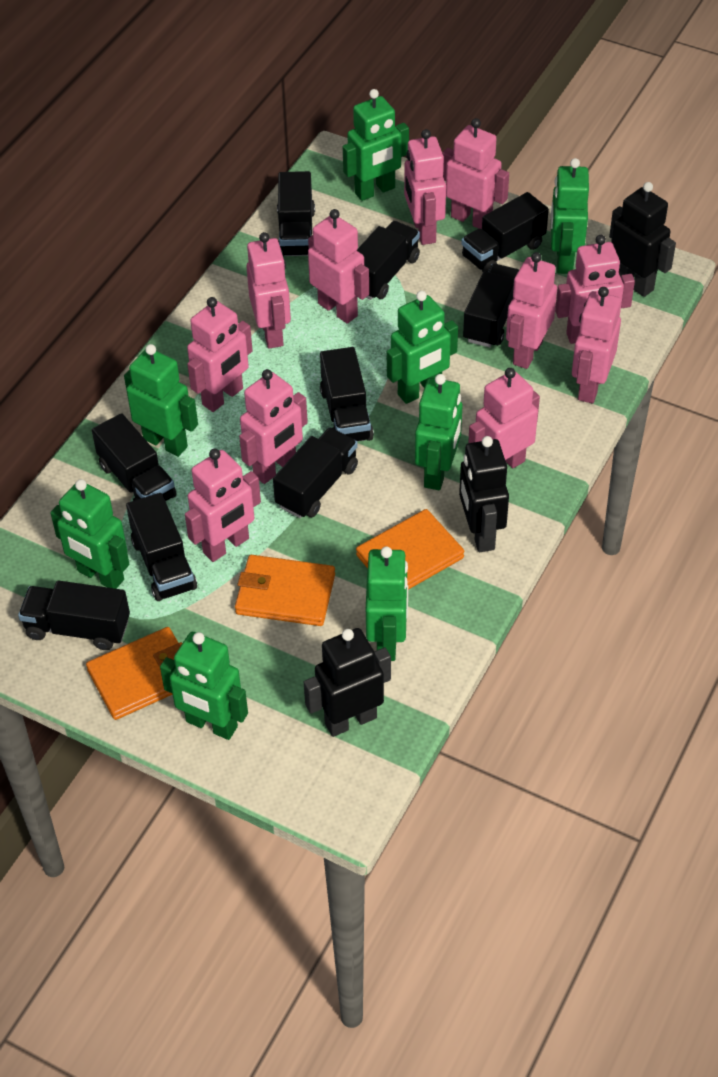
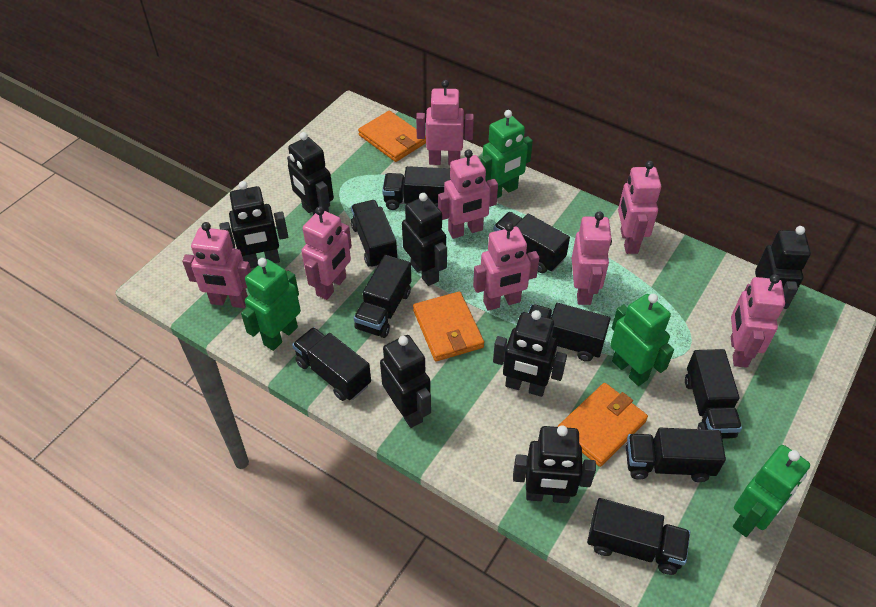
black robot: [304,628,391,737] [459,436,509,552] [609,182,676,297] = 3 -> [219,181,288,268] [287,132,334,215] [380,335,431,428] [402,193,447,286] [493,310,567,397] [513,425,596,503] [755,226,811,309] = 7
green robot: [50,479,129,589] [124,344,198,457] [160,632,248,740] [343,89,409,201] [366,546,408,661] [387,291,458,404] [415,374,462,490] [551,158,589,274] = 8 -> [241,258,301,351] [480,110,533,198] [610,294,674,386] [733,445,810,537] = 4
pink robot: [185,449,261,562] [187,297,253,412] [239,369,308,484] [246,232,291,349] [308,209,369,324] [404,129,446,245] [442,118,509,229] [468,368,540,468] [506,252,557,369] [555,235,635,344] [572,287,621,404] = 11 -> [182,222,251,308] [301,206,352,300] [416,80,474,165] [438,150,498,239] [473,222,539,311] [572,212,612,305] [618,161,661,254] [731,274,785,368] = 8

